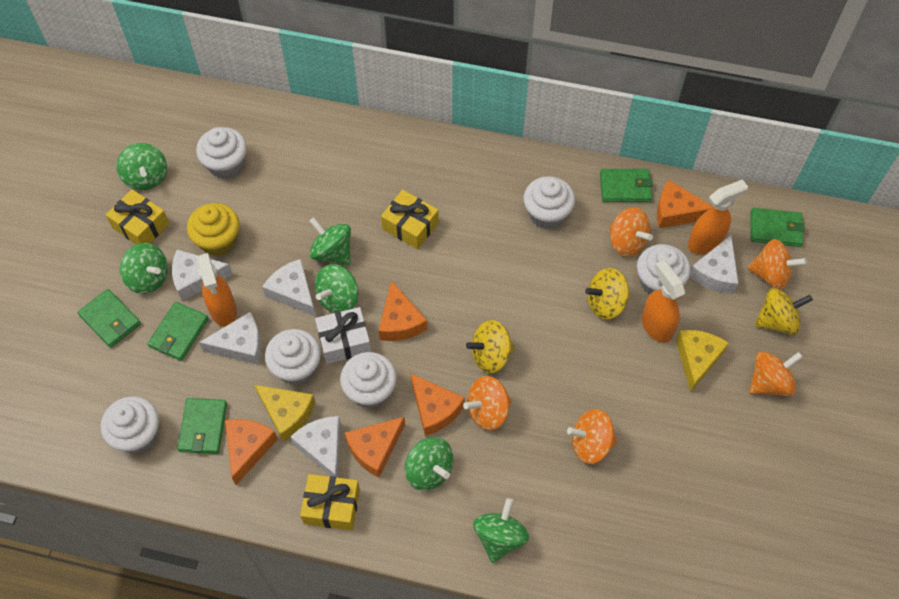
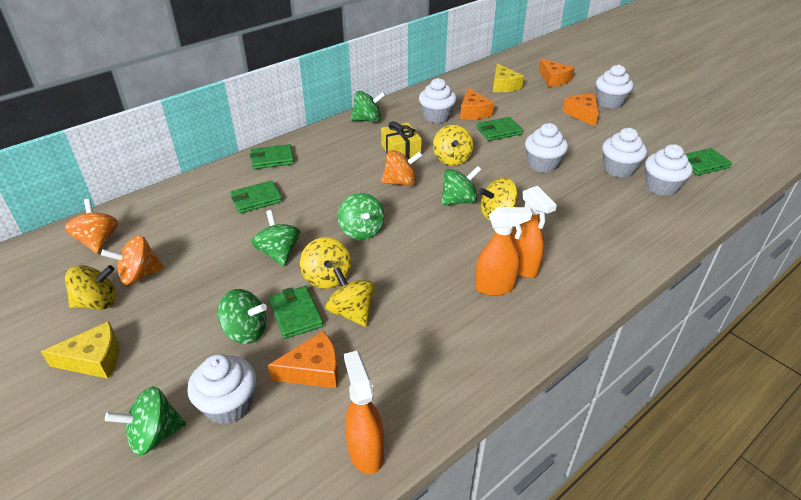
orange cheese: [225,419,278,485] [345,417,405,478] [379,281,427,341] [410,373,465,436] [657,180,713,228] = 5 -> [268,331,338,388] [460,88,494,120] [539,59,575,87] [563,94,599,126] = 4
orange spinning top: [463,376,511,430] [567,409,618,464] [609,207,653,257] [747,239,807,290] [749,351,803,396] = 5 -> [65,199,118,254] [101,235,164,285] [381,150,423,186] = 3
white cheese: [172,250,233,301] [199,312,262,365] [262,259,316,317] [290,416,341,478] [690,235,739,294] = 5 -> none = 0
white gift: [315,307,371,364] = 1 -> none = 0
yellow cupcake: [187,203,240,256] = 1 -> none = 0
yellow gift: [106,189,169,244] [300,474,360,530] [381,190,439,249] = 3 -> [381,121,422,159] = 1
yellow spinning top: [466,320,515,373] [585,268,630,320] [754,288,813,335] = 3 -> [65,265,116,310] [300,237,352,289] [326,267,375,327] [433,125,473,166] [479,178,518,220] = 5

